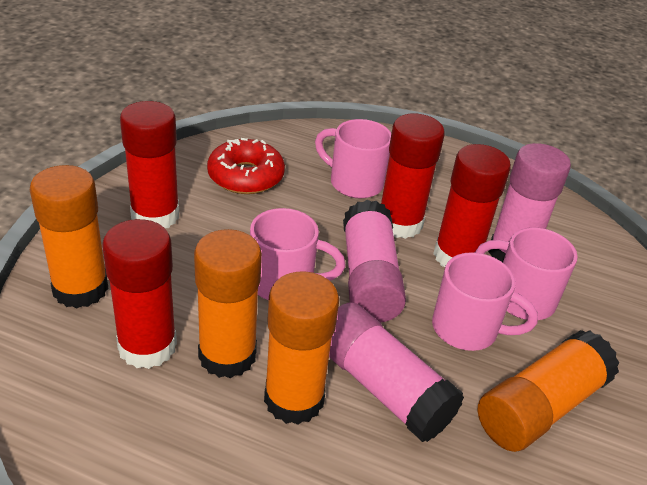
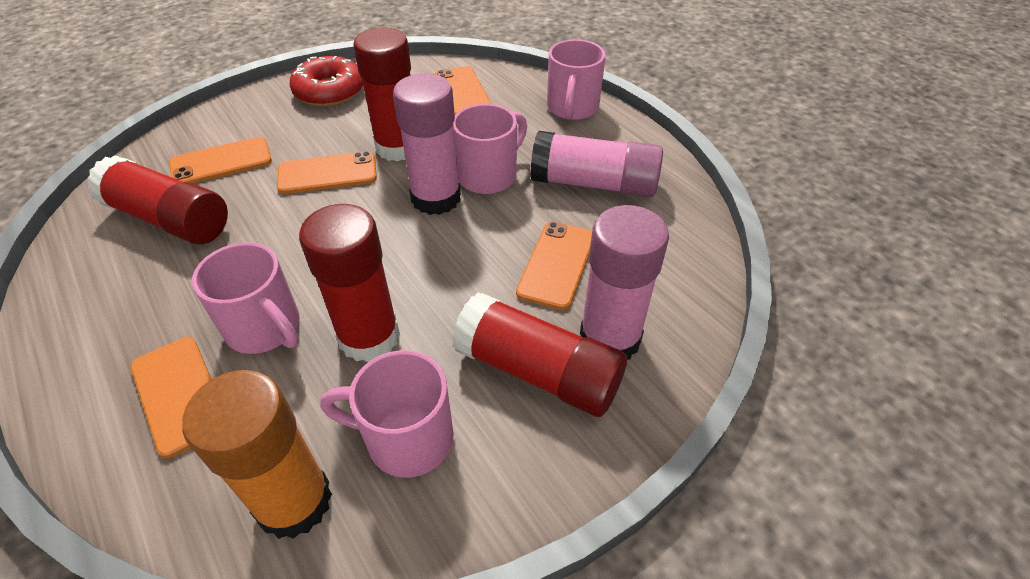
orange glue stick: [30,165,109,308] [194,229,262,378] [264,271,339,425] [478,330,620,452] = 4 -> [182,370,332,539] = 1
orange phone: none = 0 -> [130,337,211,458] [169,137,272,183] [277,151,377,194] [435,66,491,115] [516,221,592,310] = 5

